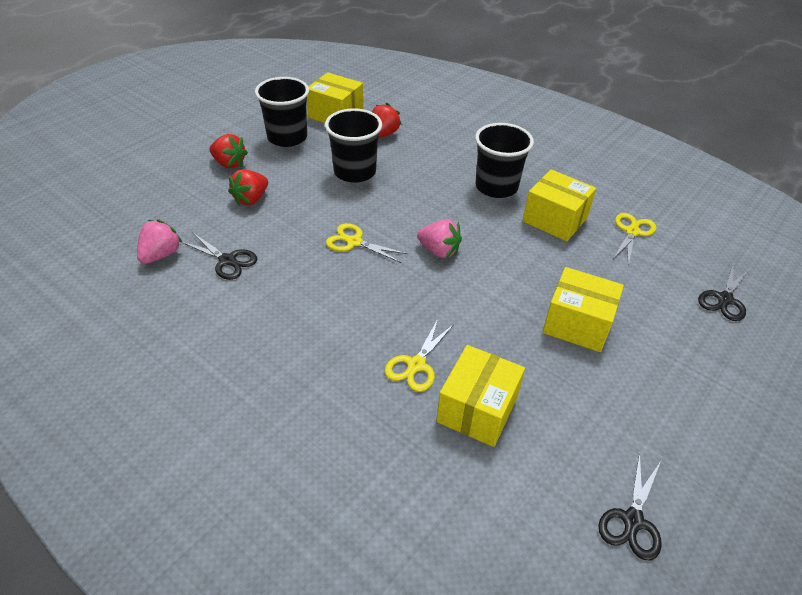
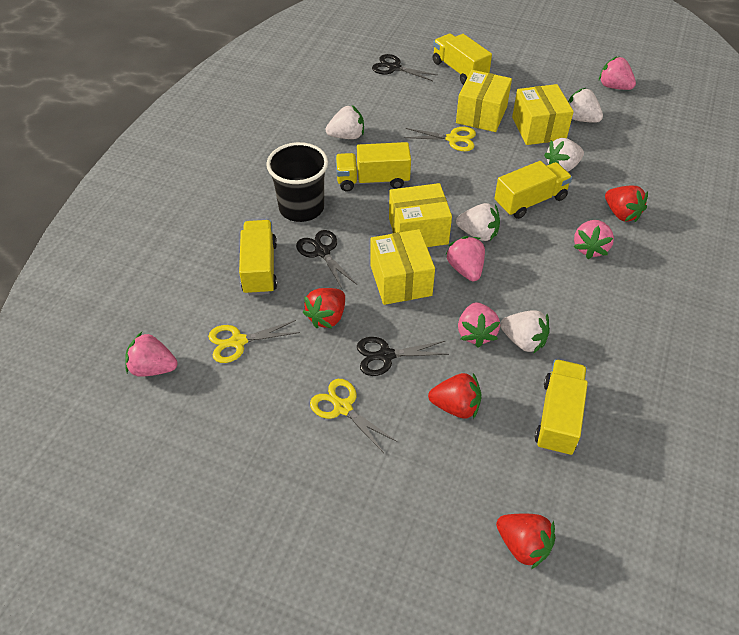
black cup: [255,77,309,147] [325,108,382,183] [475,123,534,198] = 3 -> [266,142,328,222] = 1
pink strawberry: [137,220,182,264] [417,219,462,258] = 2 -> [125,332,178,377] [445,236,485,281] [458,302,500,348] [574,220,614,259] [599,56,636,90] = 5
red strawberry: [209,134,248,168] [228,169,268,205] [372,103,402,138] = 3 -> [303,288,345,328] [428,373,482,419] [496,514,556,569] [605,185,648,222] = 4
white strawberry: none = 0 -> [326,105,364,139] [456,203,500,241] [500,310,550,354] [544,138,584,172] [568,88,603,123] = 5
yellow truck: none = 0 -> [239,220,277,295] [335,142,411,192] [433,34,492,85] [494,161,572,219] [535,359,588,456] = 5

